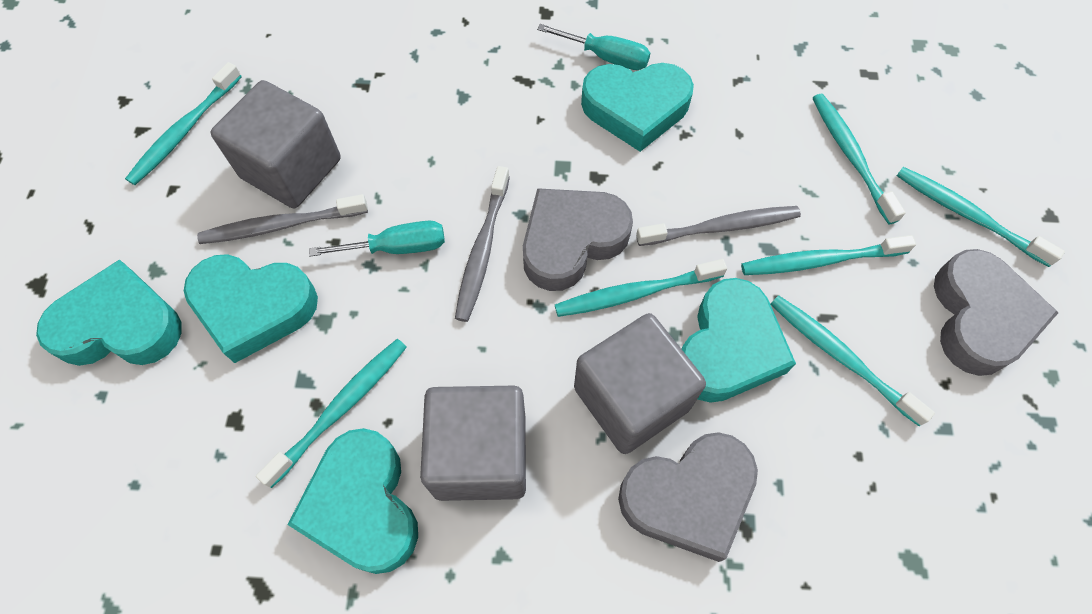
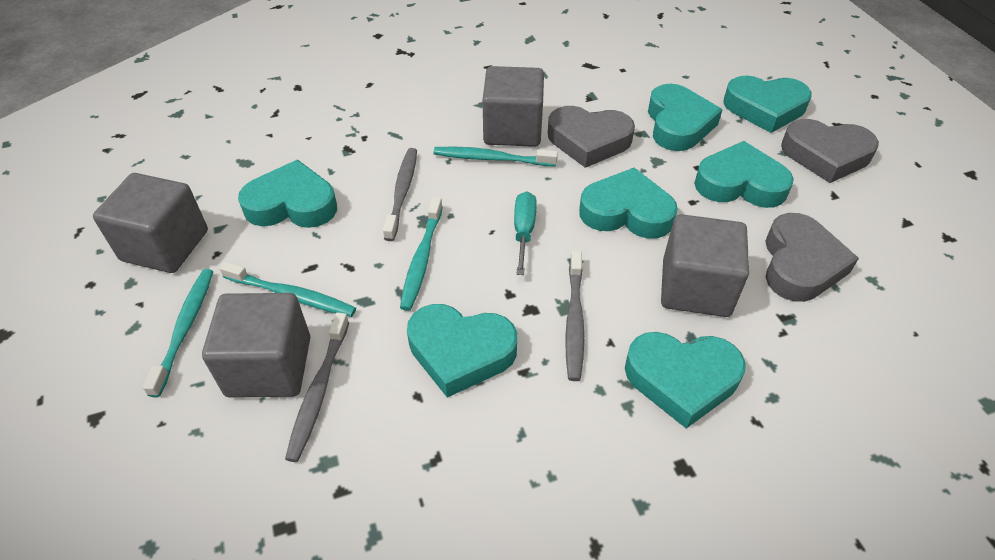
grey cube: [211,80,341,208] [420,386,526,501] [574,313,706,454] = 3 -> [93,173,208,273] [202,293,310,398] [483,66,544,147] [661,214,749,317] = 4
turquoise heart: [36,259,182,366] [184,254,318,363] [287,428,418,574] [581,63,694,152] [681,278,796,403] = 5 -> [238,160,337,228] [407,304,517,397] [579,168,678,238] [625,332,746,429] [648,84,723,151] [694,141,794,208] [723,76,812,133] = 7
turquoise screwdriver: [309,221,445,256] [537,24,650,70] = 2 -> [514,191,537,275] = 1
turquoise toothbrush: [125,62,242,185] [256,339,407,488] [555,259,727,317] [741,235,916,275] [770,295,935,426] [813,94,906,225] [897,167,1065,267] = 7 -> [143,269,214,398] [219,261,356,317] [400,197,443,311] [433,147,558,167] = 4

